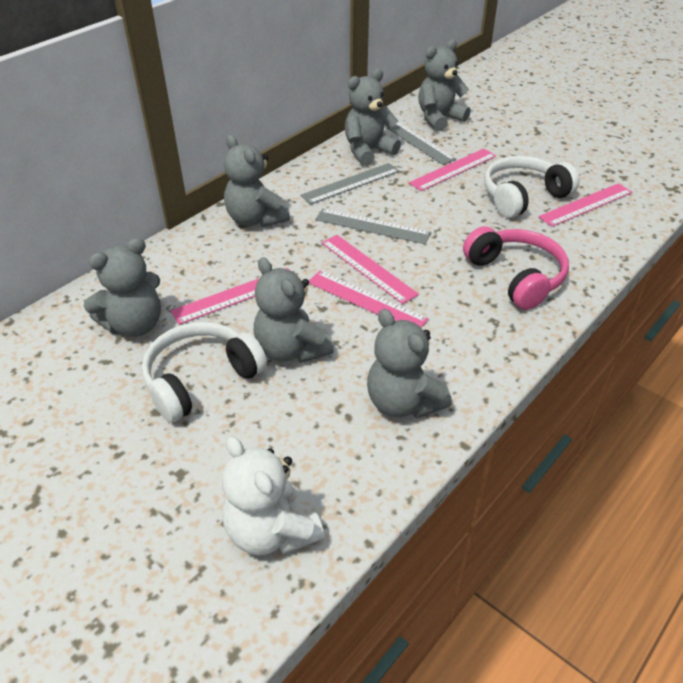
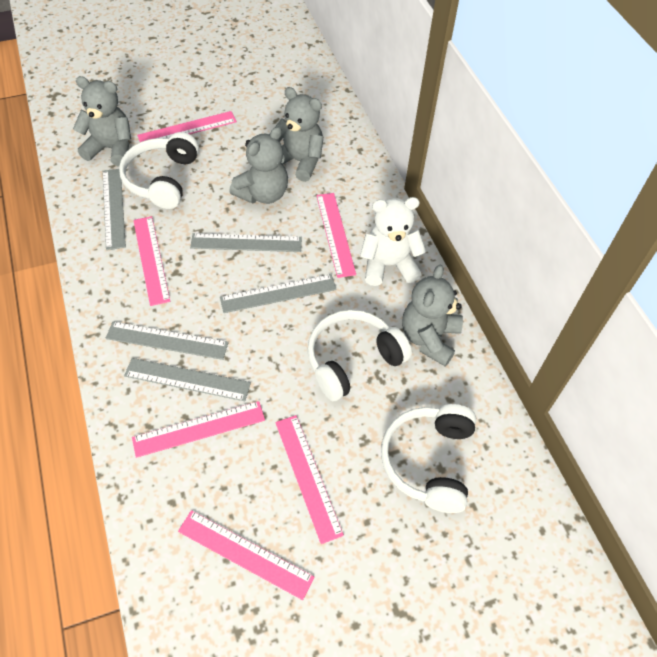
grey ruler: [300,163,399,205] [315,209,431,244] [384,122,456,165] = 3 -> [102,169,126,250] [106,322,229,360] [124,358,251,401] [190,233,302,252] [220,274,337,313] = 5
grey teddy bear: [84,238,161,337] [224,135,290,228] [253,257,334,363] [345,69,401,166] [367,309,452,418] [418,40,471,131] = 6 -> [73,76,131,166] [229,127,288,204] [275,87,323,182] [402,265,463,366] = 4
pink headphones: [463,226,569,310] = 1 -> none = 0
pink ruler: [171,268,289,325] [309,271,428,328] [321,235,419,304] [409,149,496,191] [538,183,632,227] = 5 -> [132,401,265,458] [133,216,170,306] [137,111,237,142] [178,510,314,600] [275,415,344,544] [316,193,356,278] = 6
white headphones: [142,322,267,423] [484,156,579,218] = 2 -> [119,132,199,209] [307,310,412,401] [381,404,476,513] = 3

